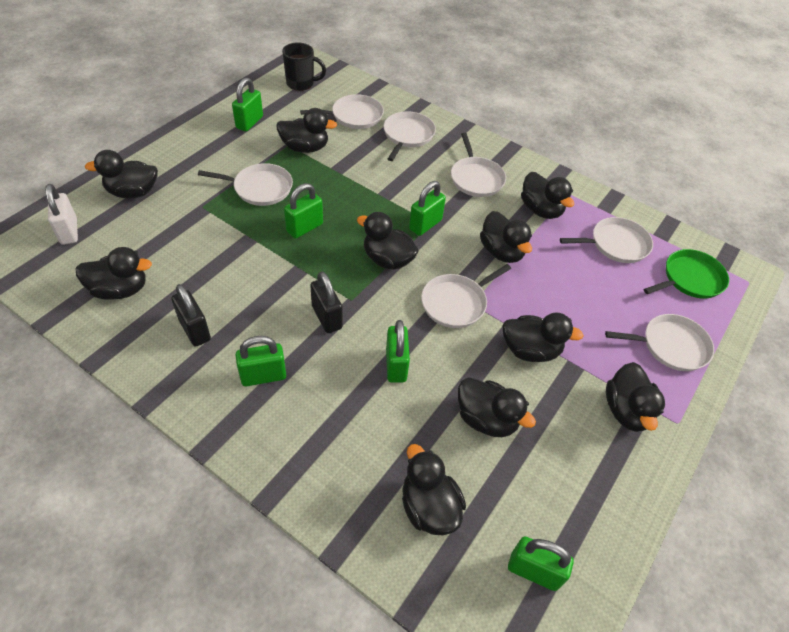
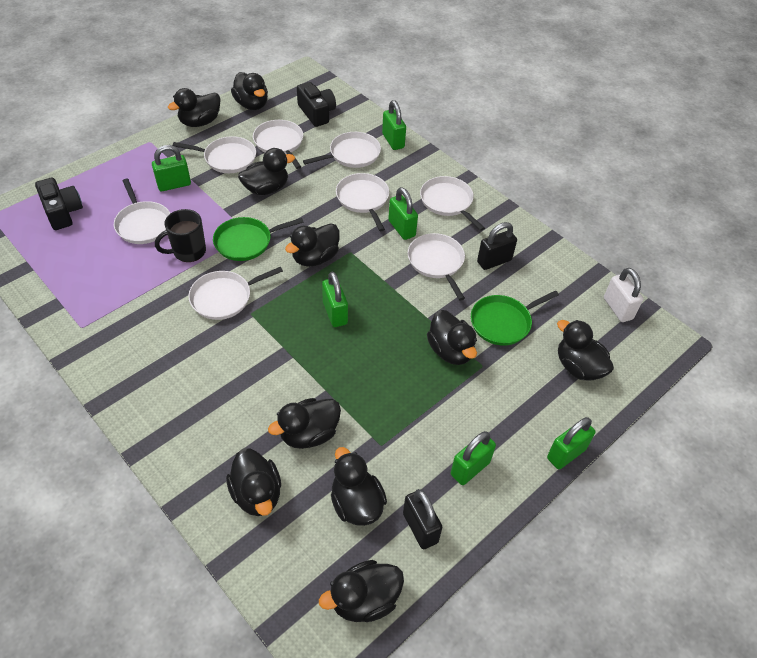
black camera: none = 0 -> [35,178,83,230] [297,82,336,127] = 2
green pan: [644,249,729,299] = 1 -> [213,217,303,261] [471,290,559,346] = 2
white pan: [198,163,293,206] [300,94,384,129] [383,111,436,161] [421,264,511,328] [451,133,506,197] [560,217,653,263] [605,314,714,371] = 7 -> [114,179,171,244] [173,136,256,173] [188,267,283,320] [253,120,303,169] [303,132,381,168] [336,173,389,231] [408,233,465,300] [420,176,485,231] = 8

